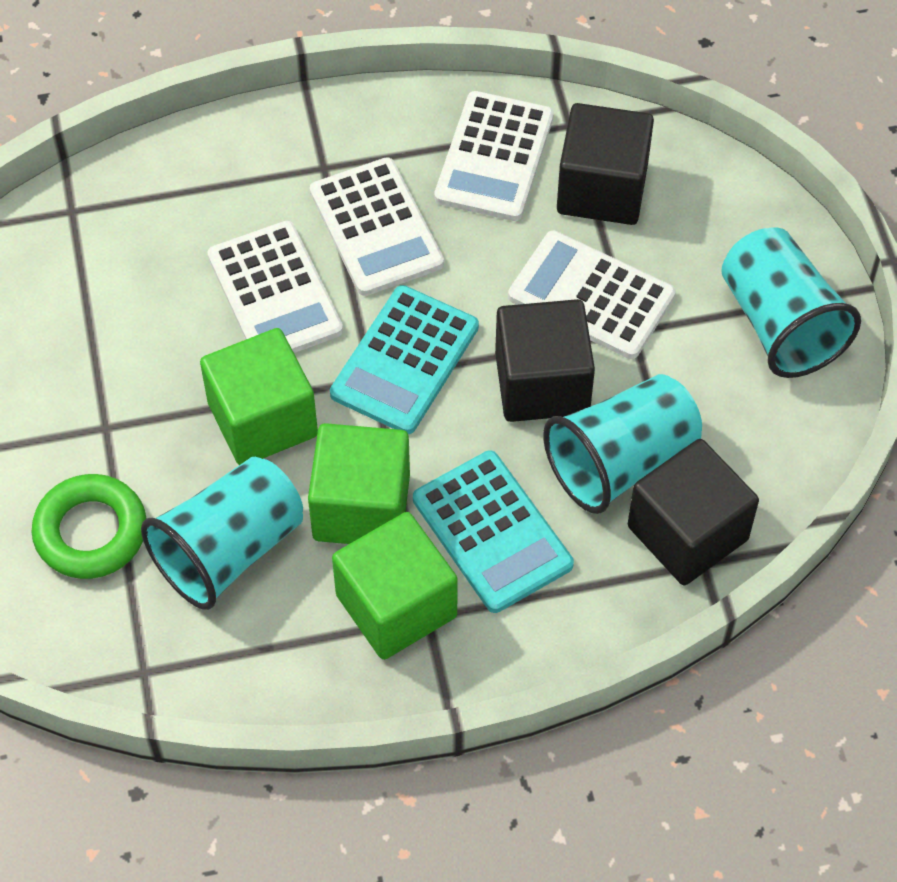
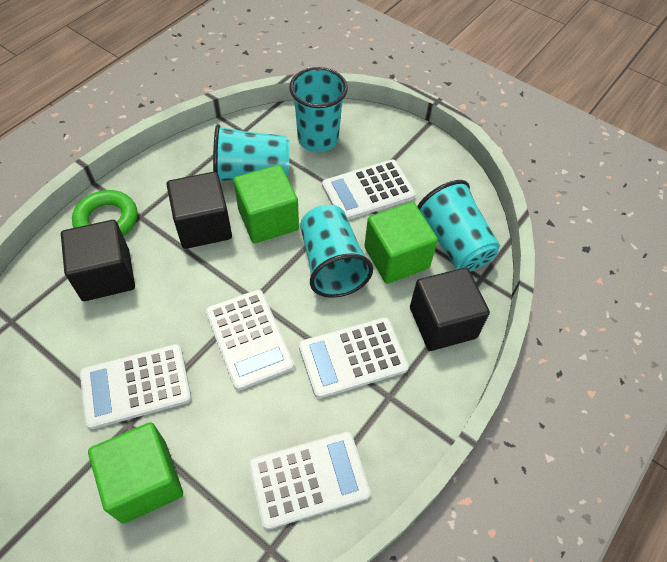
turquoise calculator: [330,285,479,434] [413,450,574,613] = 2 -> none = 0
turquoise cup: [141,457,303,610] [543,374,702,514] [721,228,861,378] = 3 -> [213,124,290,181] [289,67,348,152] [300,205,373,298] [417,180,500,271] = 4
white calculator: [207,221,343,353] [310,157,444,296] [434,91,554,221] [508,231,676,359] = 4 -> [80,344,191,429] [206,290,294,390] [249,432,370,530] [299,317,409,398] [322,160,416,220] = 5

